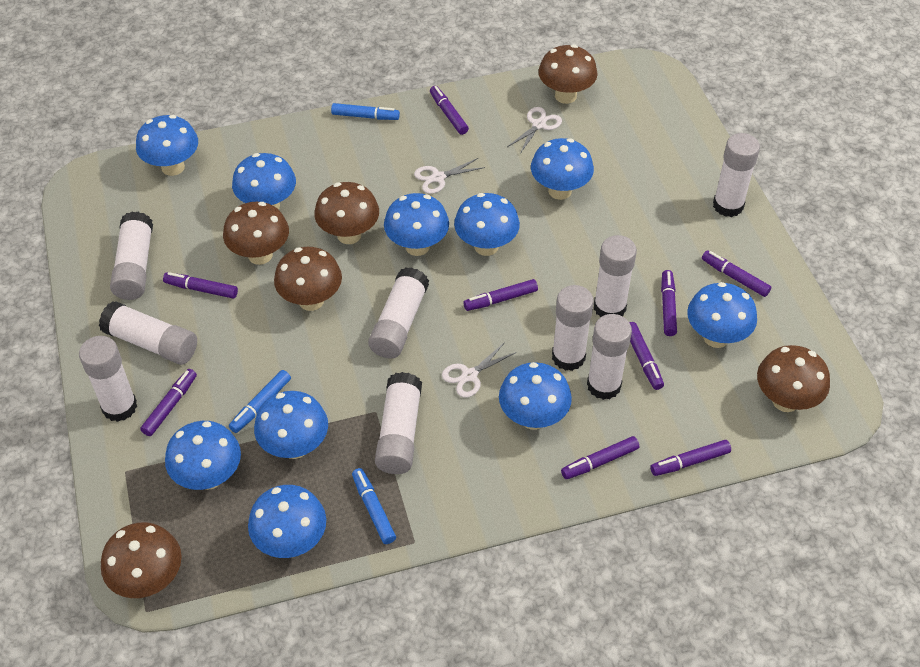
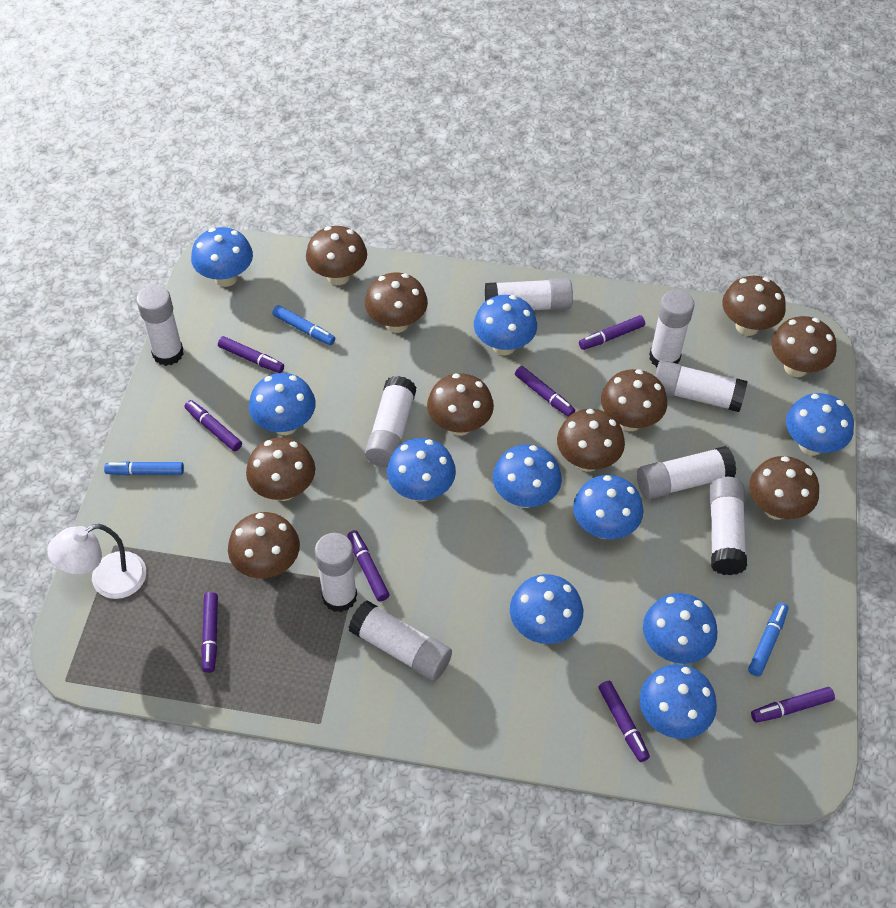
brown mushroom: [101,522,182,598] [223,202,289,265] [274,247,342,311] [314,182,379,244] [538,44,598,104] [757,345,830,412] = 6 -> [228,512,300,578] [246,437,315,501] [306,226,367,285] [365,272,428,333] [427,373,494,436] [557,409,625,472] [601,369,667,431] [722,276,786,336] [749,456,819,520] [771,316,837,377] = 10
purple marker: [140,369,197,436] [163,272,238,299] [430,86,469,135] [463,279,538,311] [561,436,639,479] [629,322,664,390] [650,440,731,476] [661,270,677,336] [702,251,771,297] = 9 -> [185,400,242,451] [201,592,218,673] [218,336,284,373] [347,530,389,601] [515,366,575,417] [579,315,645,350] [599,681,650,762] [751,687,835,723] = 8
white lamp: none = 0 -> [47,524,146,599] = 1
white scissors: [414,158,485,194] [442,342,517,397] [507,107,562,154] = 3 -> none = 0

